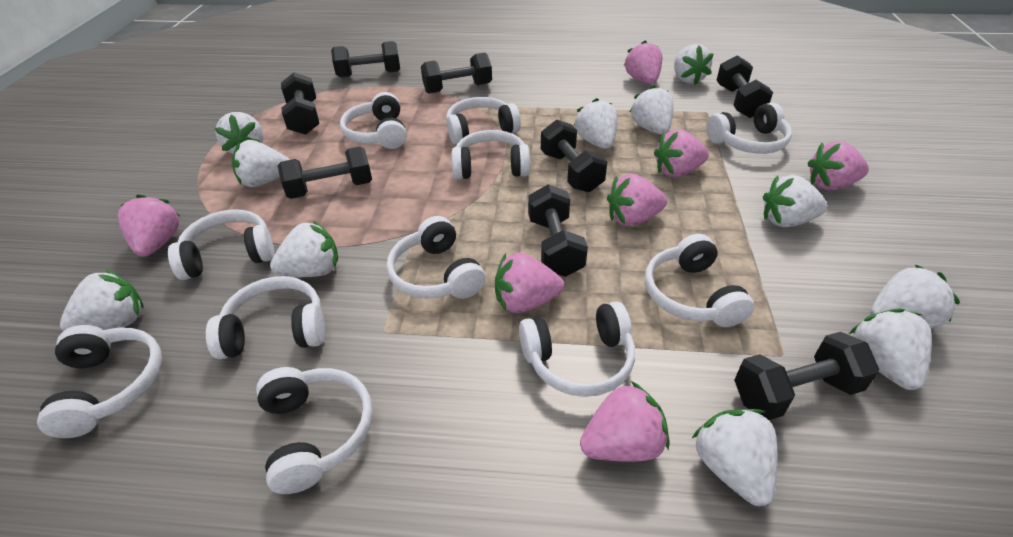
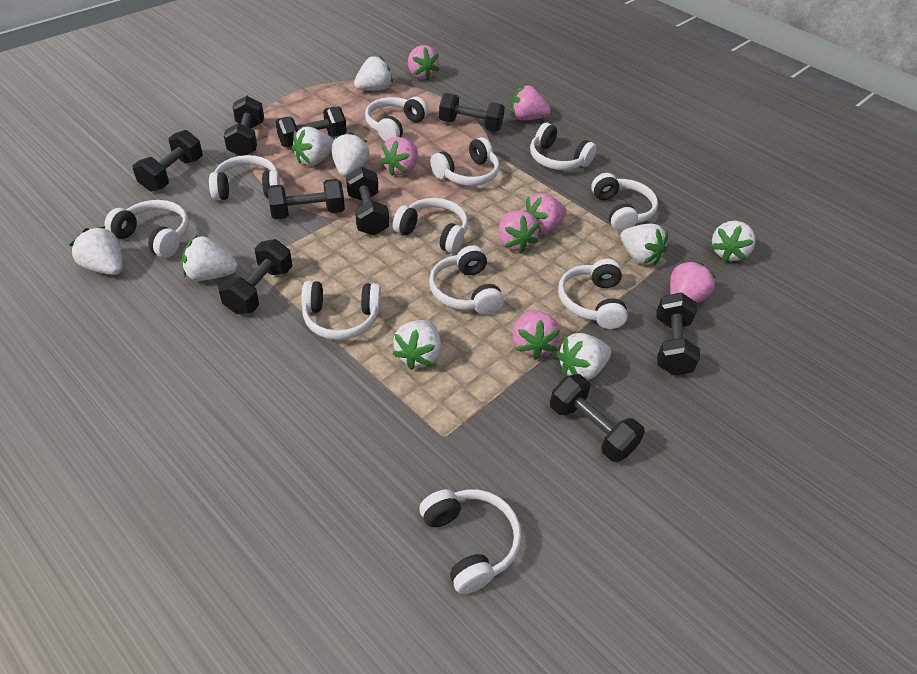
black dumbbell: [277,147,372,199] [281,72,319,135] [331,41,400,78] [421,53,492,94] [528,184,588,277] [541,119,607,192] [717,55,773,118] [734,332,879,420] = 8 -> [133,130,203,191] [218,239,292,314] [224,96,264,156] [267,179,345,220] [276,107,347,148] [346,167,389,236] [439,93,505,132] [550,374,645,462] [657,292,700,375] = 9
white strawberry: [60,269,144,331] [215,112,264,154] [232,140,290,187] [270,221,338,277] [574,98,618,149] [630,85,674,135] [674,44,713,85] [692,409,778,506] [763,175,827,227] [849,308,932,390] [870,265,960,328] = 11 -> [70,226,123,275] [182,235,238,281] [292,127,334,166] [331,132,369,177] [354,56,393,91] [393,320,441,370] [556,333,611,380] [620,224,668,265] [711,221,756,262] = 9

